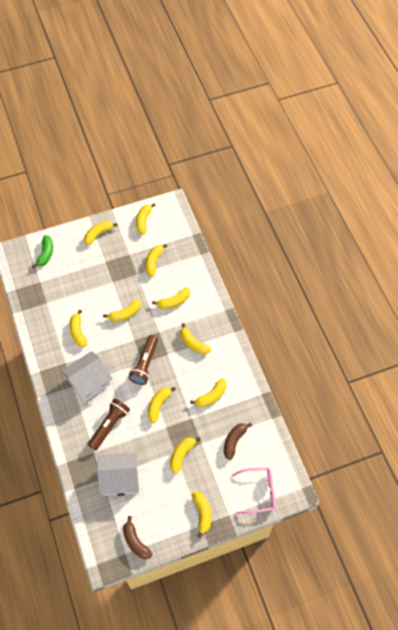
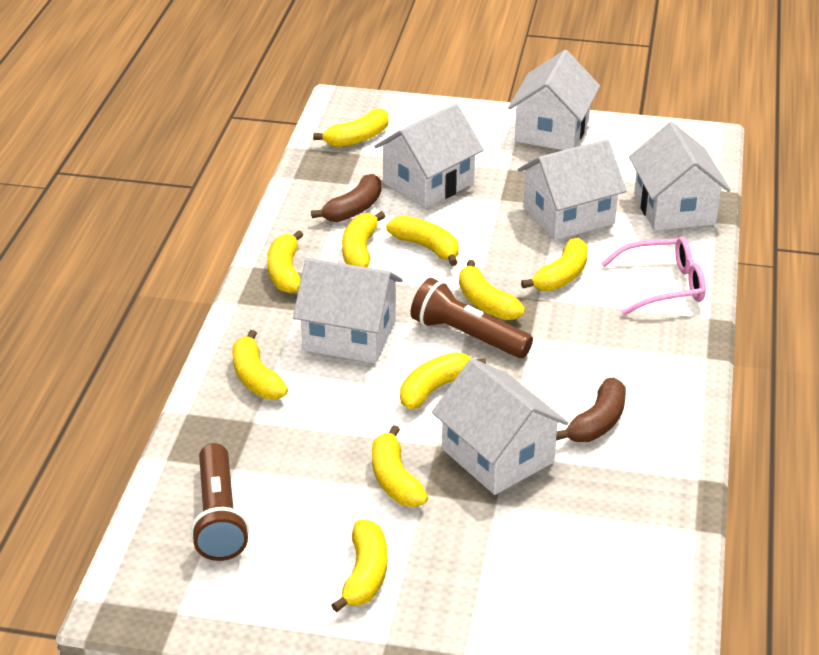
green banana: [32,235,53,268] = 1 -> none = 0
white house: [61,351,113,402] [97,453,139,496] = 2 -> [293,258,403,363] [374,103,484,208] [432,358,569,495] [508,50,600,150] [518,139,627,241] [629,122,731,231] = 6
yellow banana: [69,310,87,347] [84,221,117,246] [103,299,141,322] [136,203,155,235] [145,244,167,277] [148,387,176,423] [152,287,190,309] [170,437,201,474] [180,323,211,355] [190,378,226,407] [192,492,211,538] = 11 -> [232,330,288,399] [267,230,303,294] [313,108,389,147] [331,520,387,612] [342,211,385,267] [372,425,428,507] [386,216,459,266] [400,352,486,409] [459,260,525,320] [521,238,588,291] = 10

